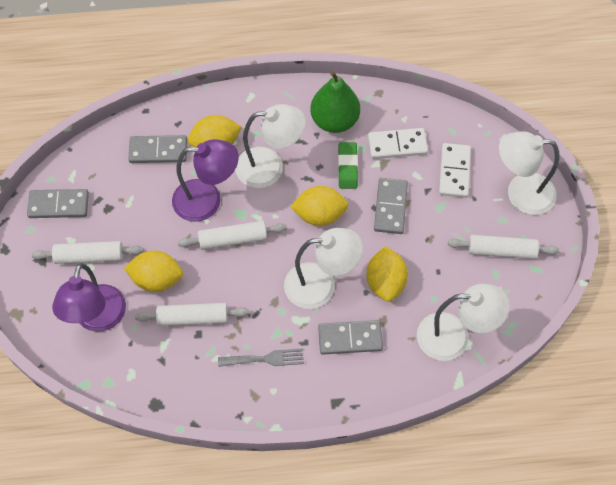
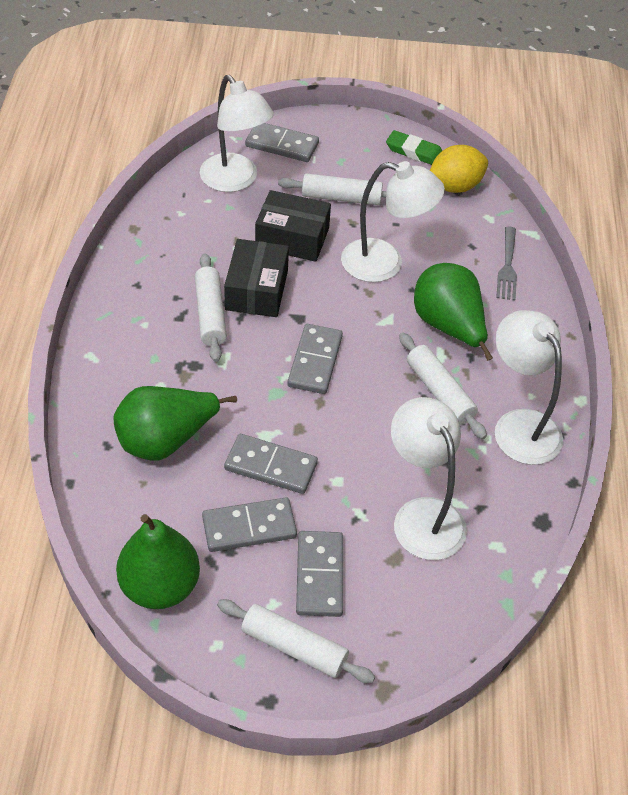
black box: none = 0 -> [224,239,289,317] [255,190,331,262] = 2
green pear: [310,71,360,133] = 1 -> [114,386,237,461] [116,514,200,609] [414,263,493,361] = 3
grey domino: [27,189,89,218] [128,135,187,163] [318,320,383,355] [374,178,408,234] = 4 -> [202,497,297,552] [224,434,318,494] [245,123,319,162] [288,324,343,394] [296,531,343,617] = 5
purple lamp: [52,263,126,332] [172,139,239,222] = 2 -> none = 0
white domino: [368,128,428,159] [439,143,471,198] = 2 -> none = 0
yellow lemon: [124,250,183,292] [188,115,242,147] [290,186,348,226] [366,246,408,302] = 4 -> [430,145,488,193] = 1

